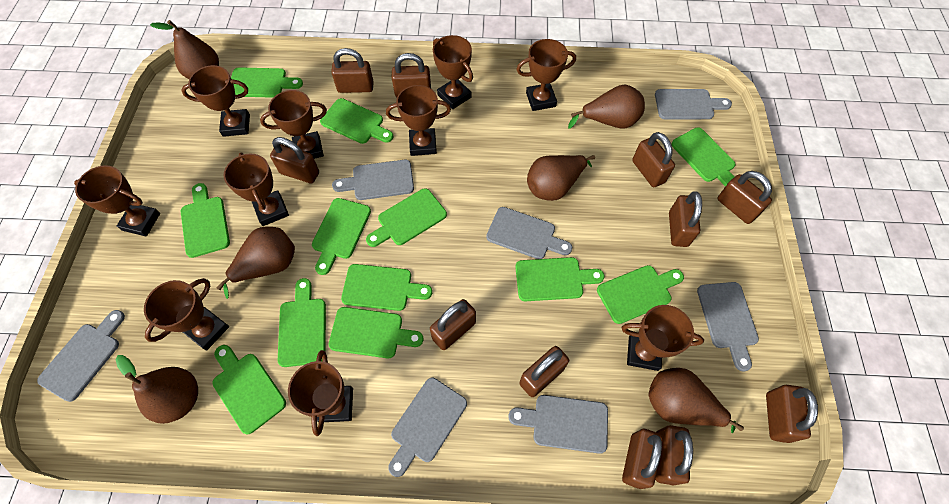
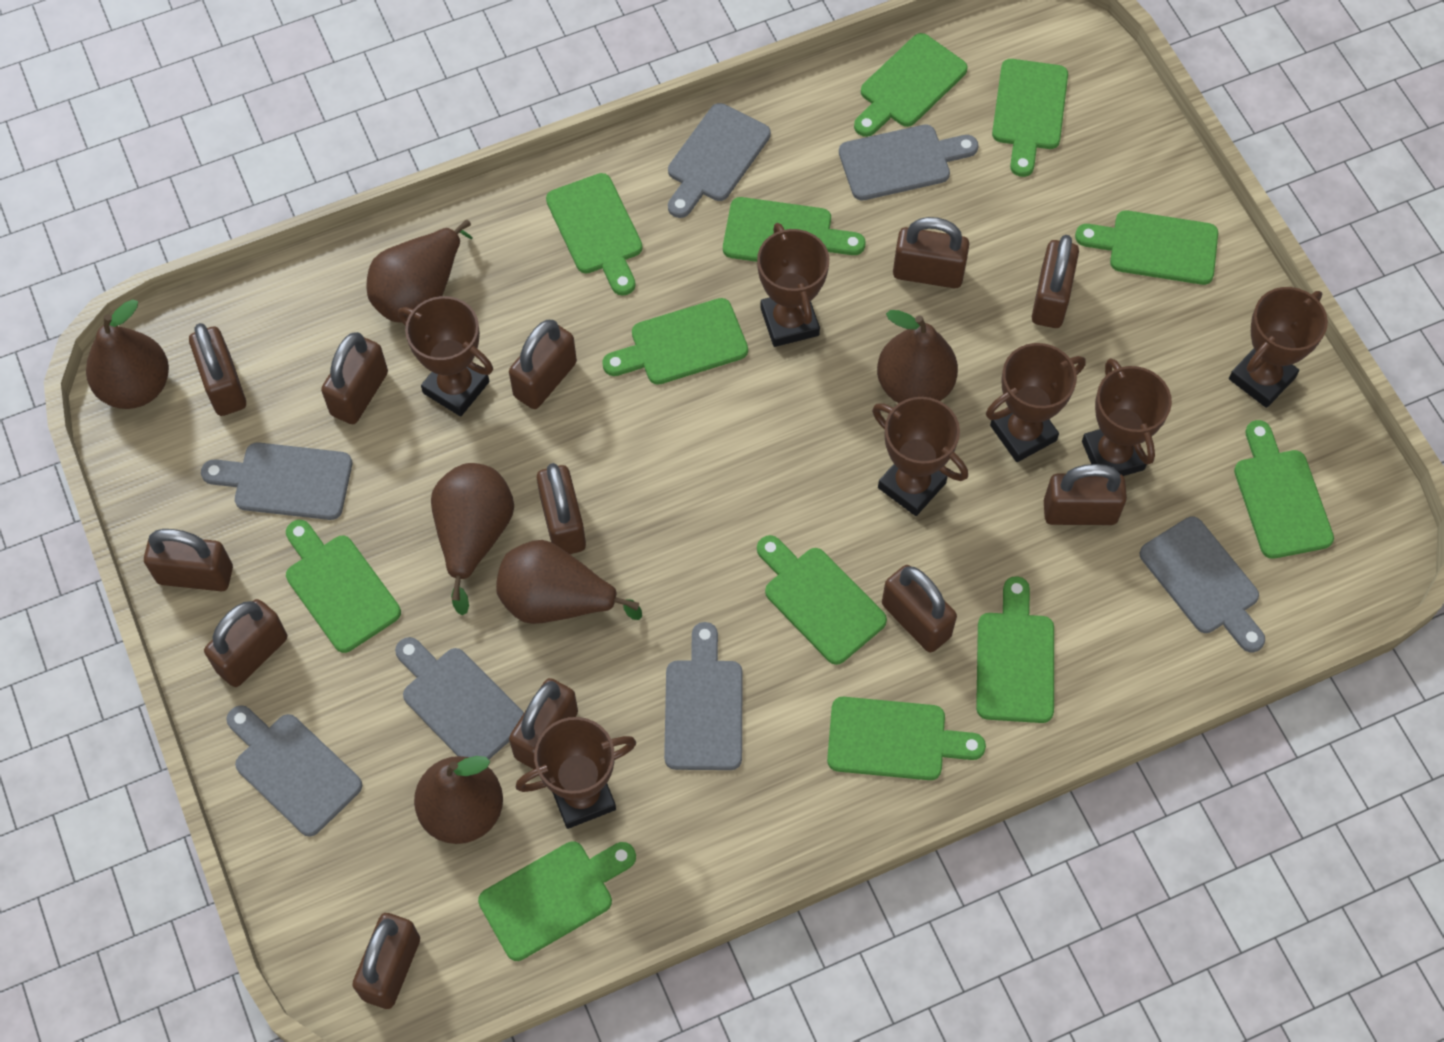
brown padlock: [270,137,319,183] [331,48,374,93] [392,53,431,97] [430,299,476,350] [520,346,569,397] [622,429,663,489] [632,132,675,187] [656,425,693,485] [669,191,702,247] [717,171,772,224] [766,385,818,443] = 11 -> [144,529,233,591] [189,323,246,416] [204,599,287,687] [321,332,388,424] [352,913,420,1009] [509,320,577,409] [509,678,578,769] [537,463,586,554] [882,565,957,653] [893,217,969,288] [1032,235,1079,328] [1044,464,1127,525] = 12
brown trophy: [74,165,160,237] [144,278,229,351] [181,65,250,137] [224,153,289,226] [260,90,327,159] [288,350,353,436] [386,85,451,156] [433,35,473,109] [516,39,576,111] [622,305,704,371] = 10 -> [398,296,493,416] [516,717,636,829] [757,223,829,347] [872,397,968,516] [986,343,1086,462] [1082,358,1172,476] [1229,287,1328,408] = 7

